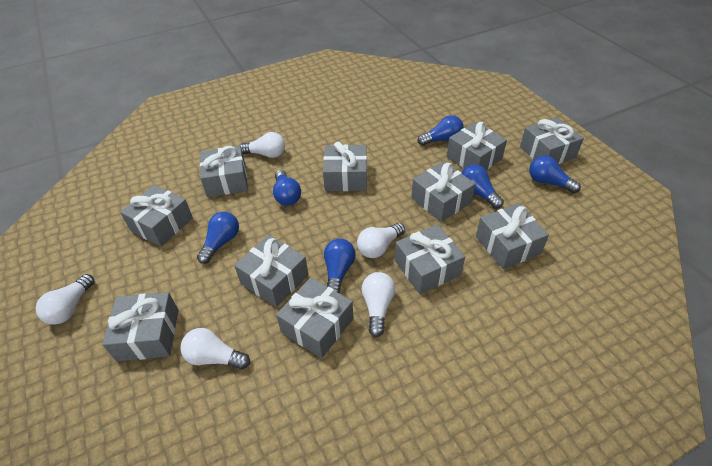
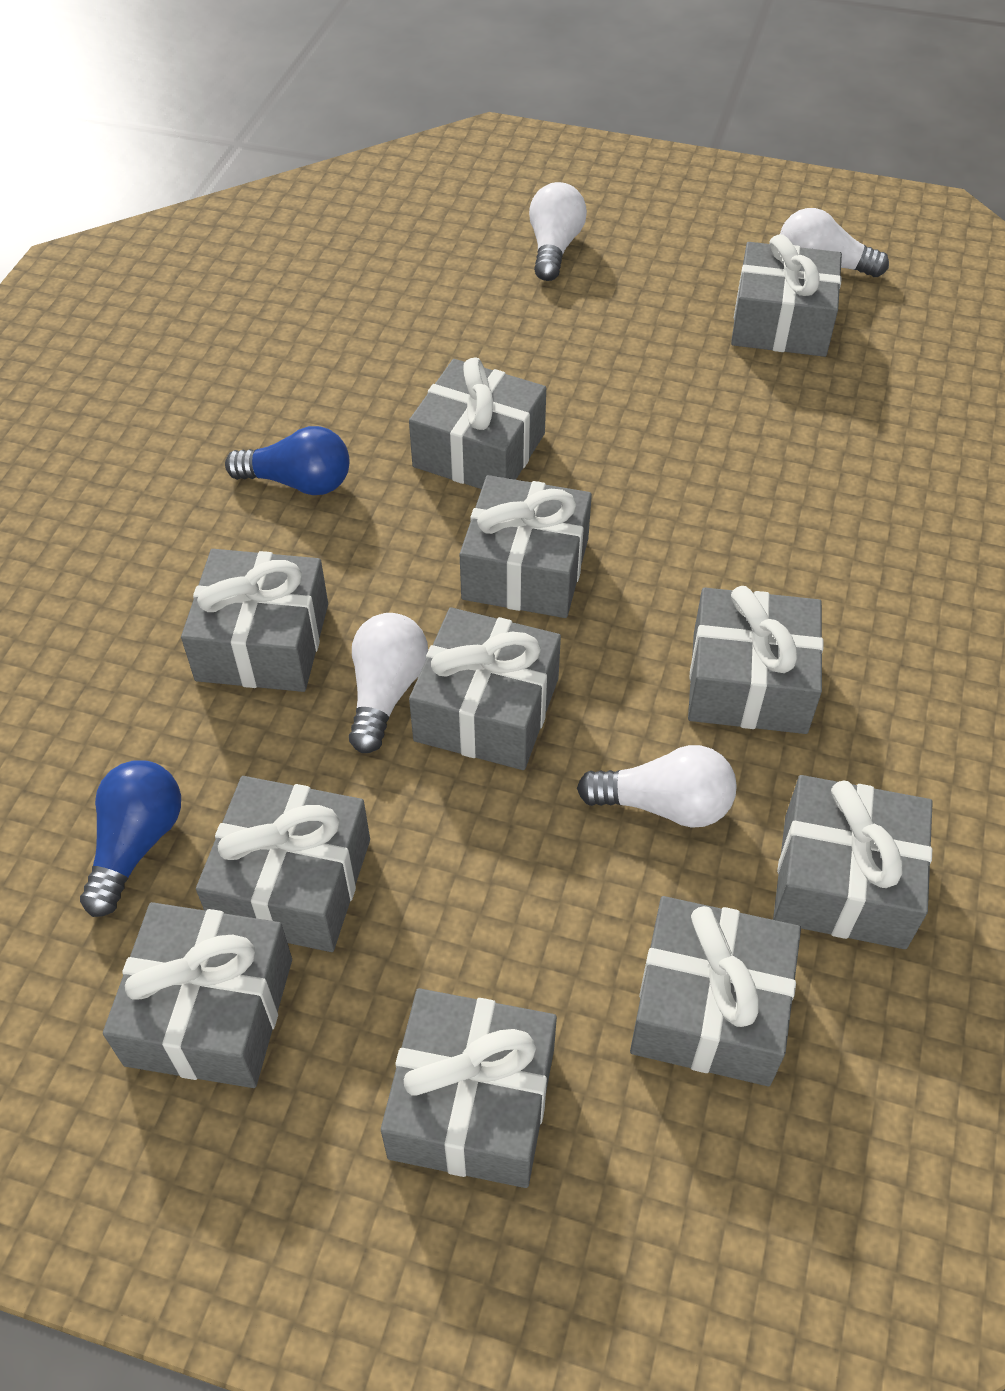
blue light bulb: [197,212,239,264] [273,170,301,206] [324,239,356,293] [418,115,464,146] [461,164,504,209] [529,155,581,193] = 6 -> [80,760,181,917] [225,426,350,495] = 2
white light bulb: [36,274,95,325] [180,328,250,370] [239,132,285,158] [357,223,405,258] [362,272,395,337] = 5 -> [349,613,428,753] [529,182,587,281] [577,745,737,828] [780,208,889,277] = 4

